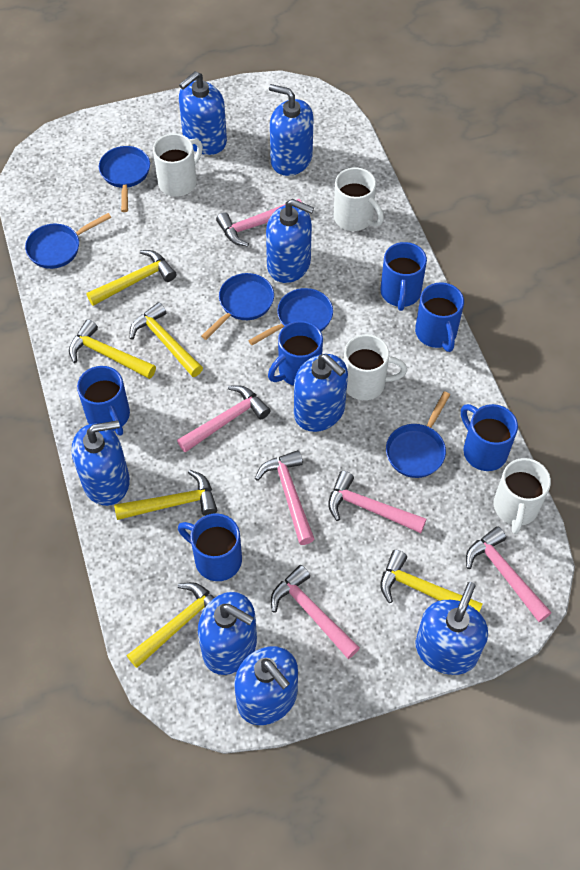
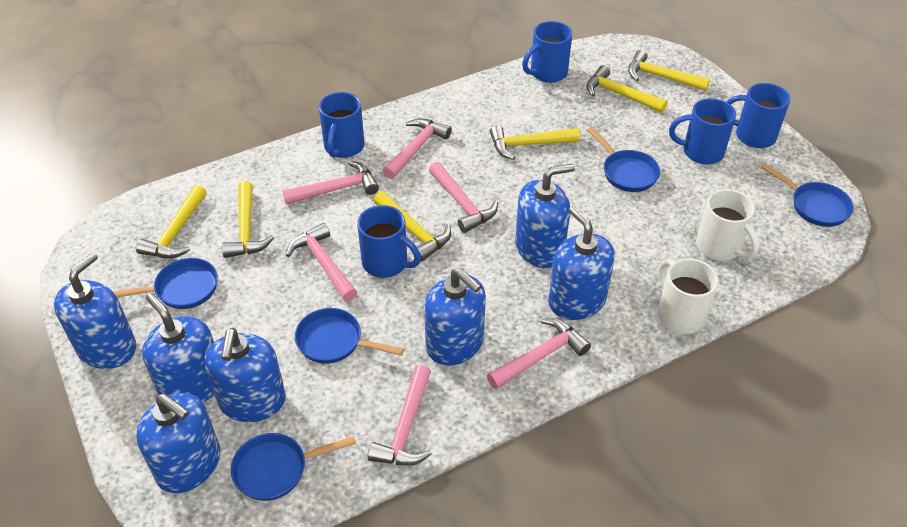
blue mug: [77,366,130,436] [178,513,242,581] [268,321,323,386] [380,242,427,311] [415,282,464,352] [461,404,518,471] = 6 -> [319,92,365,158] [357,205,421,278] [522,21,573,83] [669,98,736,165] [726,83,790,148] = 5
blue soap dispenser: [71,420,130,506] [179,71,227,155] [198,592,257,675] [234,646,298,725] [266,199,314,283] [269,84,313,176] [294,354,348,432] [415,582,488,675] = 8 -> [54,252,136,369] [136,393,220,493] [142,293,214,403] [204,328,286,422] [424,268,486,366] [515,164,575,268] [548,206,615,320] = 7
white mug: [153,134,203,197] [334,168,384,231] [344,334,407,400] [494,458,551,534] = 4 -> [658,258,719,334] [696,189,759,261] = 2

